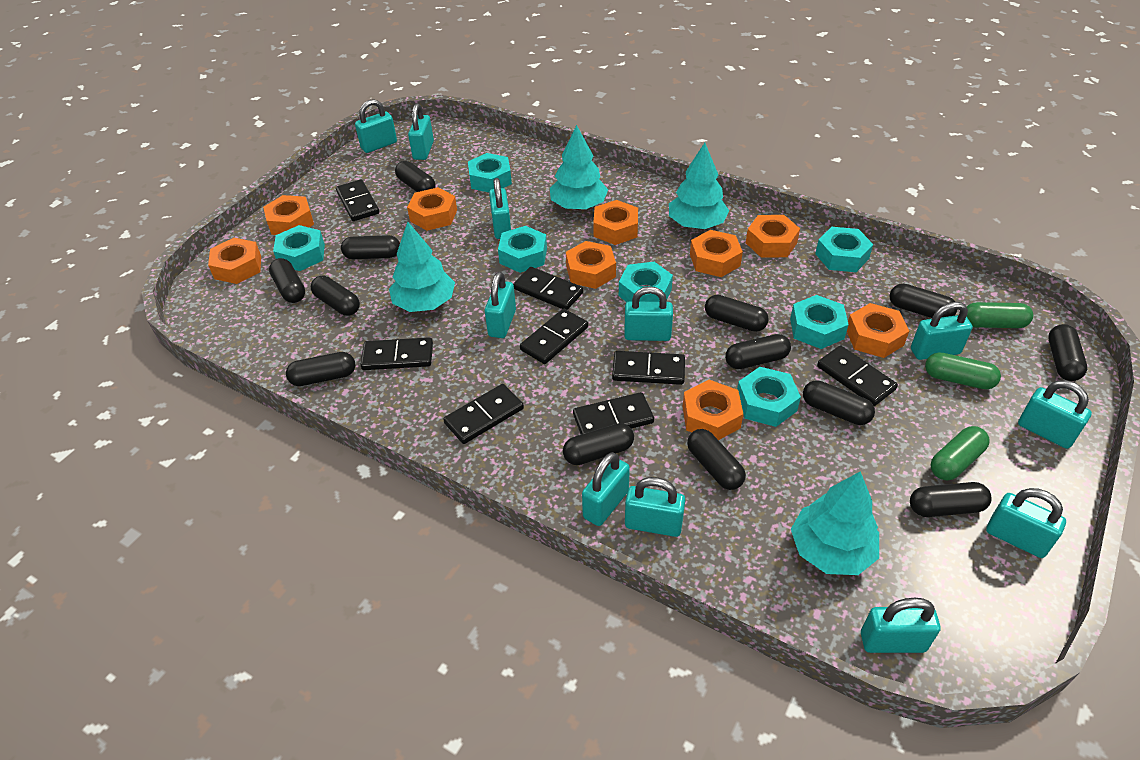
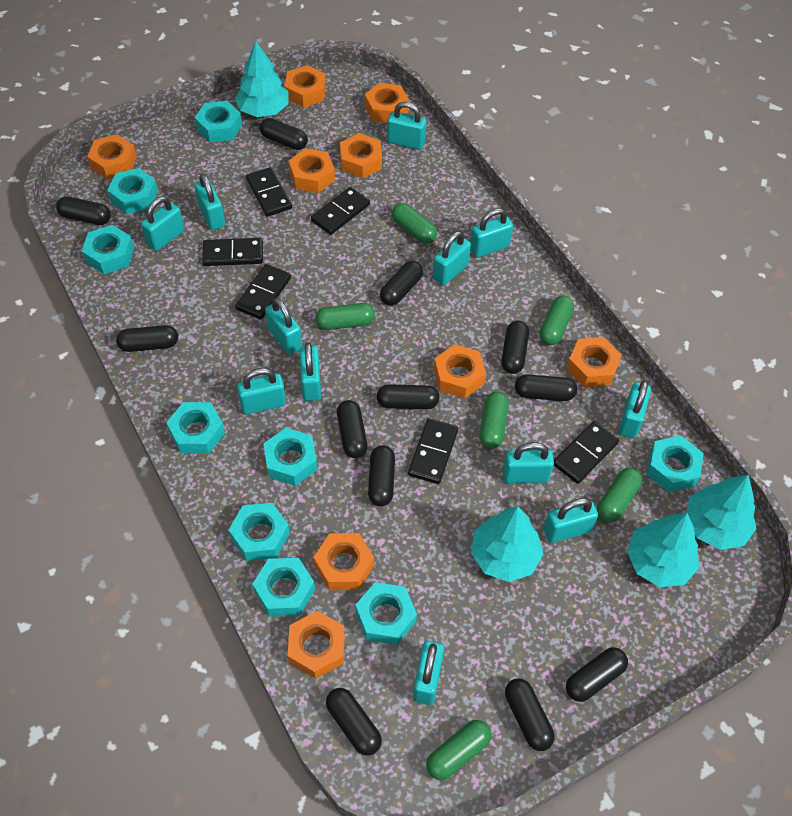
black capsule: [269,258,305,303] [286,352,355,386] [311,276,360,316] [341,235,400,259] [395,161,436,192] [563,423,634,465] [687,429,746,490] [705,295,769,332] [725,334,791,369] [803,380,875,425] [890,284,957,318] [910,482,992,517] [1048,324,1087,381] = 13 -> [56,196,111,225] [116,325,178,352] [260,118,308,150] [326,688,382,756] [337,400,368,458] [368,445,395,506] [377,384,440,409] [380,261,423,306] [501,320,529,374] [505,678,554,751] [515,374,577,401] [566,647,628,702] = 12
black domino: [336,180,379,221] [360,337,433,370] [443,384,524,444] [513,267,583,310] [520,309,588,364] [573,392,654,434] [612,351,685,385] [817,345,898,406] = 8 -> [202,238,263,266] [235,264,291,319] [246,167,292,217] [311,187,370,235] [408,418,458,484] [554,421,619,484] = 6
green capsule: [925,353,1001,389] [930,426,990,480] [967,302,1033,328] = 3 -> [315,303,375,330] [392,203,437,244] [426,720,491,780] [479,391,509,449] [539,296,574,345] [597,468,642,523] = 6
turquoise nut: [273,225,325,271] [468,153,512,192] [498,226,547,273] [619,262,673,302] [737,367,801,427] [790,295,849,349] [815,227,873,272] = 7 -> [82,225,134,274] [107,168,158,214] [166,402,225,454] [195,101,242,142] [229,503,290,561] [252,558,315,617] [263,428,317,486] [355,582,417,645] [646,436,704,492] = 9
turquoise padlock: [355,99,397,153] [408,104,434,160] [485,272,516,338] [489,178,511,239] [582,452,630,526] [624,286,673,341] [625,477,685,537] [861,598,941,653] [911,302,973,360] [986,488,1066,558] [1018,380,1092,449] = 11 -> [141,196,184,251] [194,173,225,230] [237,368,286,415] [265,298,302,355] [300,342,321,401] [387,102,427,150] [413,641,444,705] [433,231,471,285] [470,208,513,258] [503,442,554,483] [544,498,598,543] [619,380,651,439] = 12

